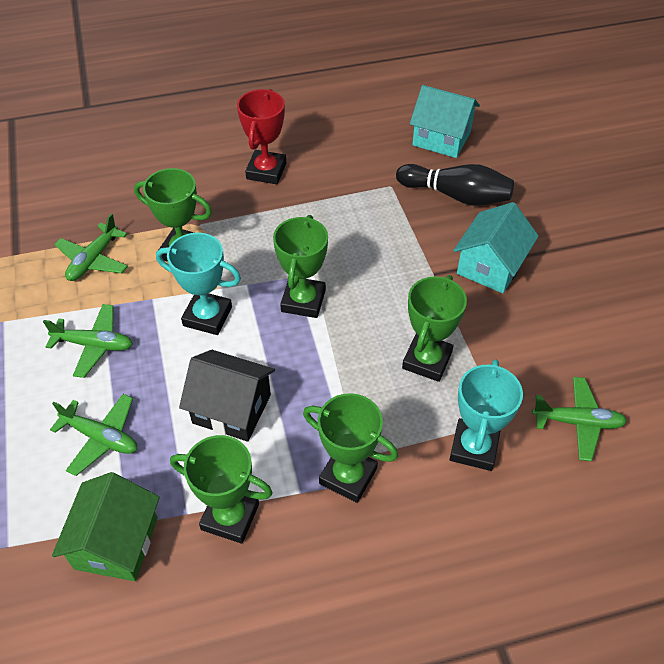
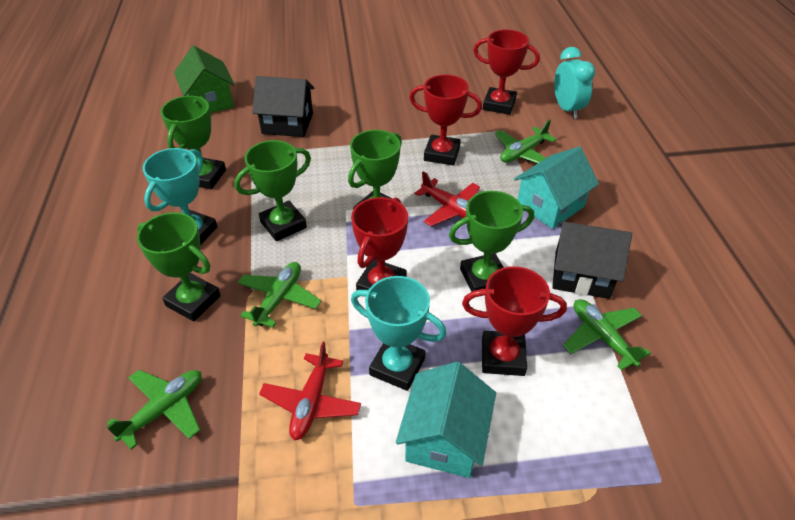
black bowling pin: [396,164,514,205] = 1 -> none = 0
black house: [179,350,275,442] = 1 -> [252,76,314,137] [552,222,632,299] = 2
red plane: none = 0 -> [259,342,361,440] [414,171,480,226] = 2
red trophy: [237,89,286,184] = 1 -> [351,197,408,291] [409,74,482,166] [462,266,567,376] [473,30,540,115] = 4
turquoise clock: none = 0 -> [554,47,595,119] = 1

